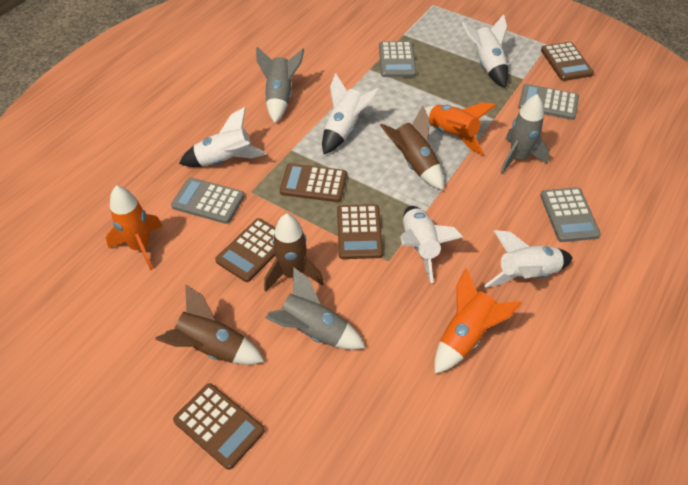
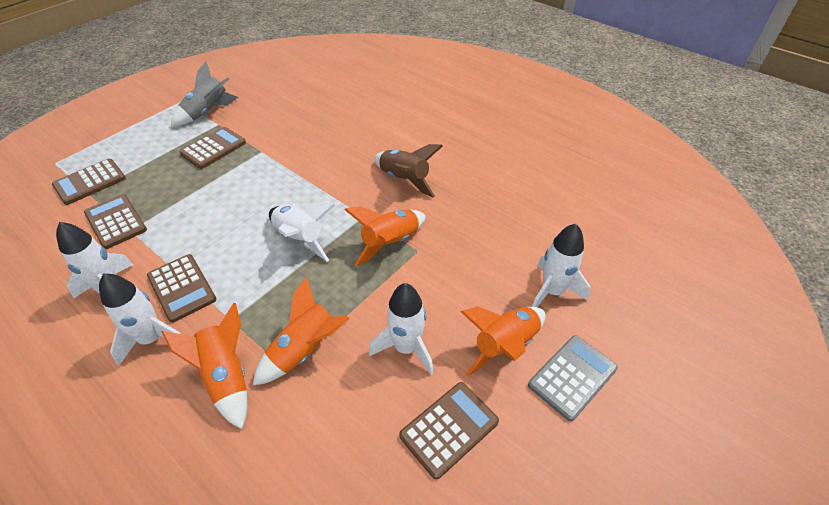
brown rocket: [155,284,264,365] [264,213,324,291] [380,105,444,190] = 3 -> [374,144,443,198] = 1
grey calculator: [171,178,245,224] [379,41,416,77] [518,84,579,120] [540,187,601,242] = 4 -> [528,335,618,421] = 1
grey rocket: [256,47,304,123] [265,267,366,350] [500,94,550,174] = 3 -> [171,62,239,126] = 1
orange rocket: [106,185,163,271] [424,102,496,155] [434,268,522,374] = 3 -> [162,303,247,429] [253,277,349,385] [344,206,426,266] [460,306,546,376] = 4

